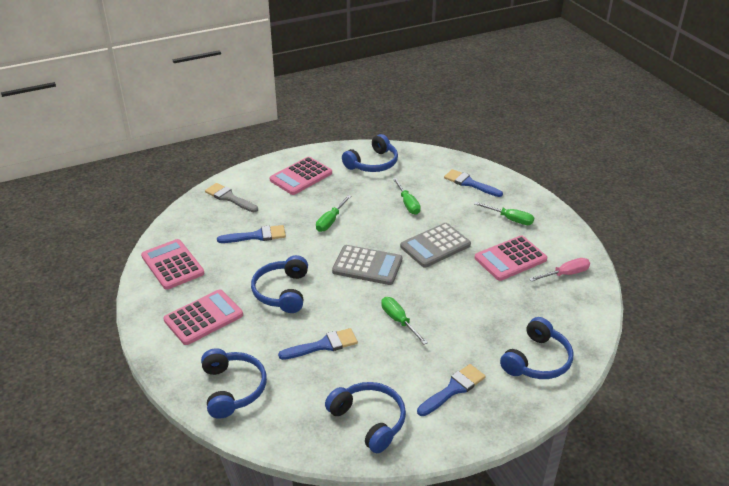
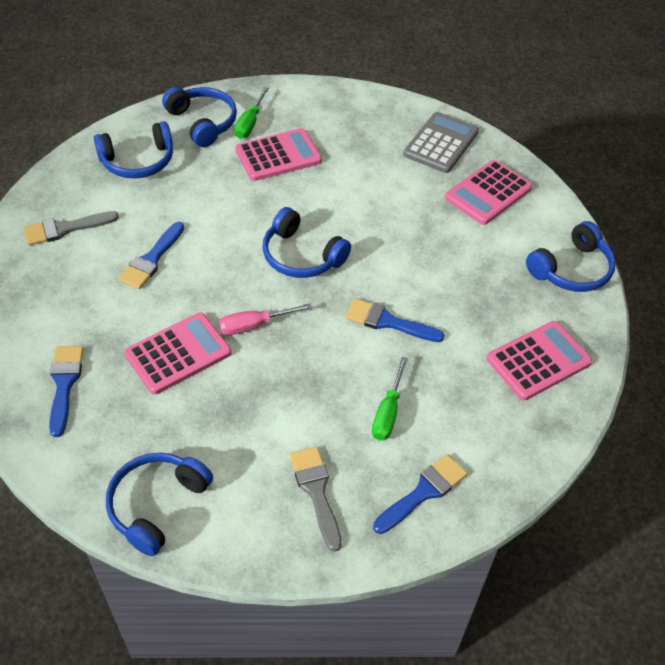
green screwdriver: [316,195,351,232] [381,297,428,345] [393,178,421,215] [474,202,534,225] = 4 -> [234,87,269,139] [372,357,408,440] = 2
grey brush: [205,183,258,212] = 1 -> [24,211,119,246] [290,447,342,552] = 2
grey calculator: [332,245,402,285] [400,223,471,268] = 2 -> [403,112,479,173] = 1

